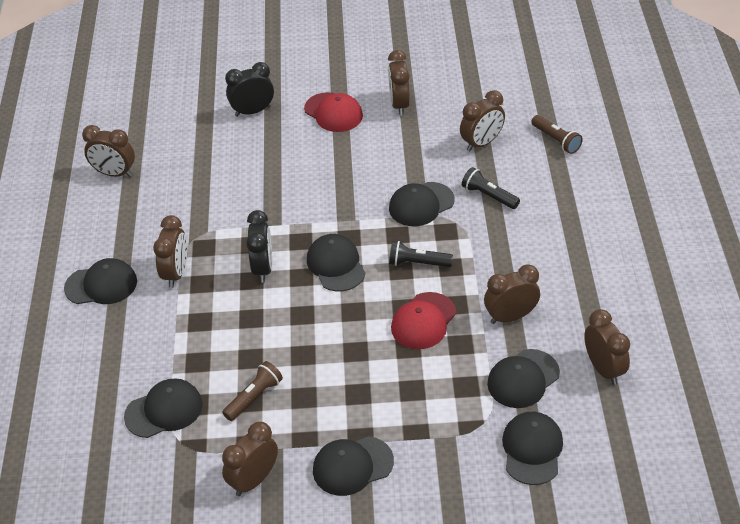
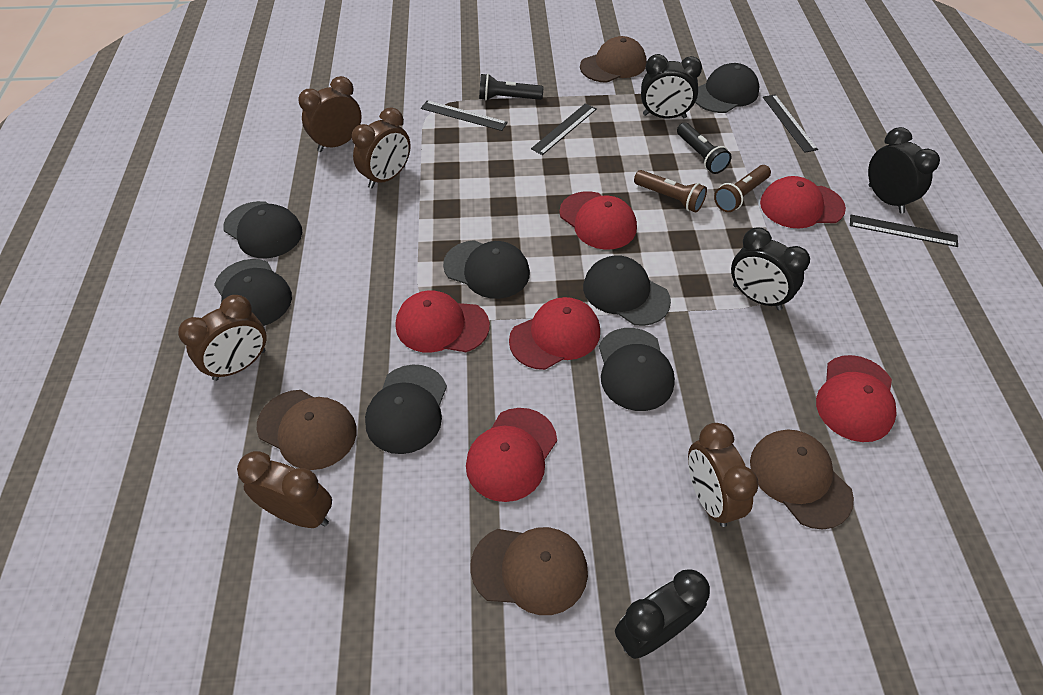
black clock: [225,62,274,117] [246,210,272,283] = 2 -> [615,570,710,659] [641,54,702,118] [731,228,810,310] [868,127,940,213] = 4
black ruler: none = 0 -> [421,100,508,131] [531,103,597,155] [763,94,818,153] [850,215,958,247] = 4
brown cap: none = 0 -> [257,390,357,470] [470,527,588,615] [580,36,646,83] [750,430,854,530] = 4
brown clock: [82,125,135,177] [153,215,187,288] [222,422,278,496] [388,50,410,116] [460,90,505,151] [484,264,540,324] [584,309,630,385] = 7 -> [178,295,266,381] [237,451,332,528] [298,76,362,152] [352,107,411,189] [688,423,759,527] = 5
red cap: [304,92,363,132] [391,292,456,349] = 2 -> [396,290,490,353] [466,408,557,502] [509,297,600,370] [559,191,637,250] [760,176,846,228] [816,355,897,442] = 6

